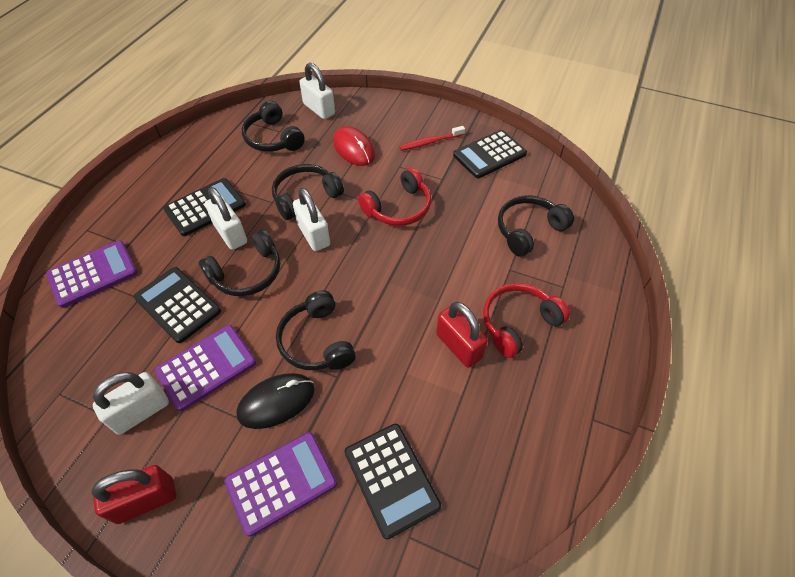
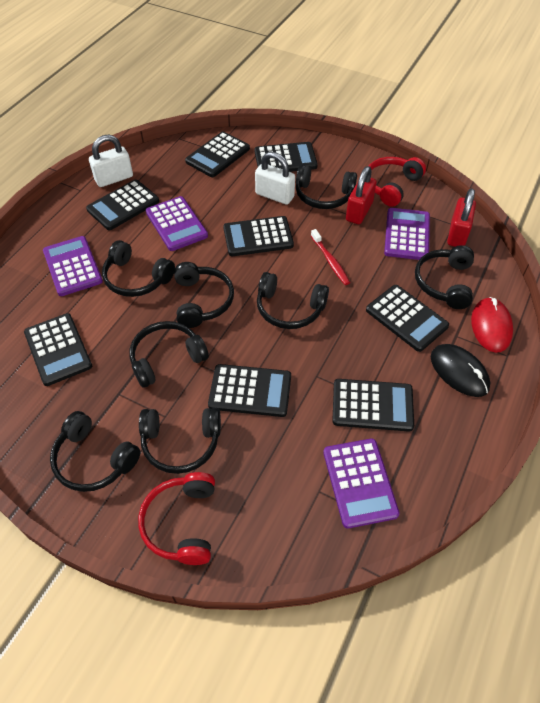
black calculator: [134,267,221,343] [163,178,246,236] [345,424,441,539] [453,130,527,178] = 4 -> [24,313,92,386] [86,180,159,230] [185,132,250,177] [208,364,291,417] [223,216,294,256] [255,142,318,172] [332,379,414,432] [366,285,449,352] = 8
black headphones: [199,229,280,296] [242,101,305,152] [272,164,344,220] [276,290,356,370] [498,195,574,257] = 5 -> [50,411,140,492] [102,240,175,297] [130,321,209,388] [139,408,221,474] [174,262,234,328] [257,272,329,329] [296,165,357,209] [415,245,474,309] = 8
purple calculator: [46,241,138,308] [155,325,256,411] [224,432,337,537] = 3 -> [43,236,103,296] [146,196,208,251] [323,439,400,528] [384,208,430,260] = 4
white padlock: [93,372,169,435] [205,187,247,250] [293,188,330,251] [299,63,335,119] = 4 -> [89,135,133,187] [255,152,295,205] = 2

